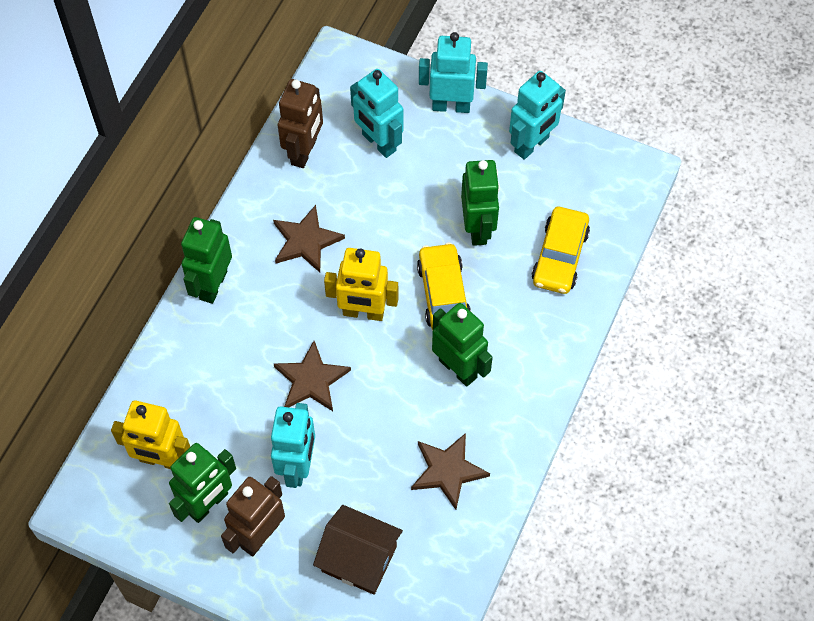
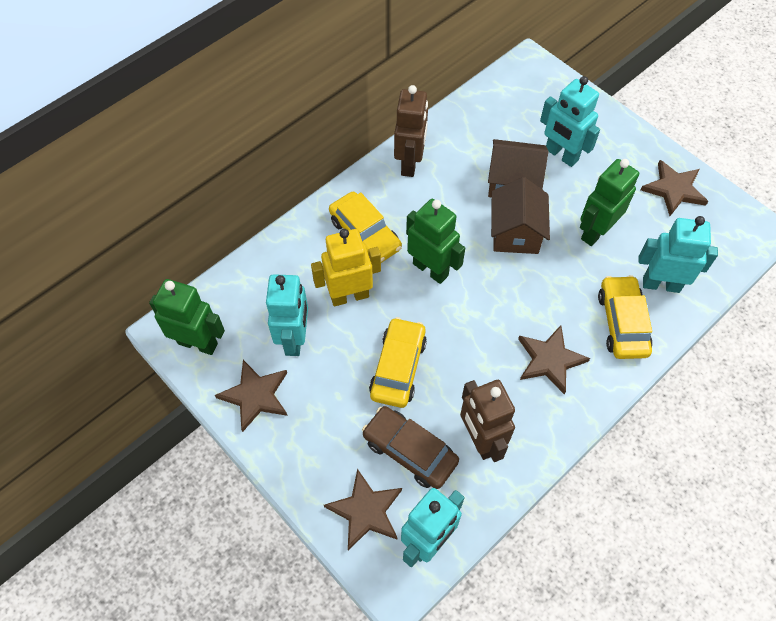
brown car: none = 0 -> [362,406,459,489] = 1
brown house: [313,505,403,595] = 1 -> [488,139,549,197] [491,177,550,254] = 2
brown star: [273,205,345,272] [274,341,351,411] [411,433,490,510] = 3 -> [215,360,288,432] [324,469,402,550] [518,325,590,394] [641,160,708,216] = 4
green robot: [169,443,236,523] [181,217,232,304] [432,303,493,387] [461,160,500,246] = 4 -> [149,279,225,355] [406,199,465,284] [580,159,639,246] = 3
yellow car: [417,243,471,330] [532,207,590,294] = 2 -> [329,192,402,263] [369,317,427,408] [598,275,652,359] = 3
yellow robot: [111,400,190,469] [324,248,399,321] = 2 -> [311,229,381,306] = 1

